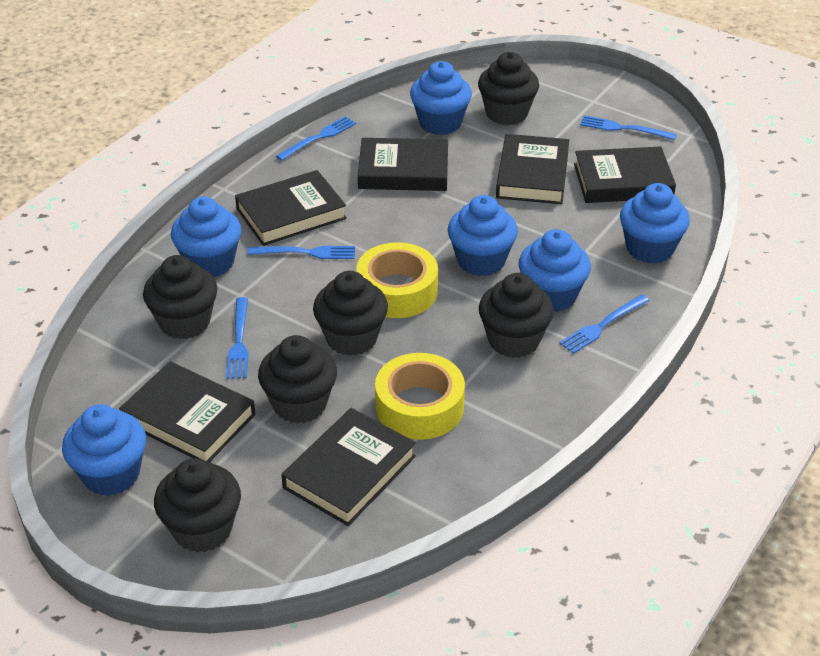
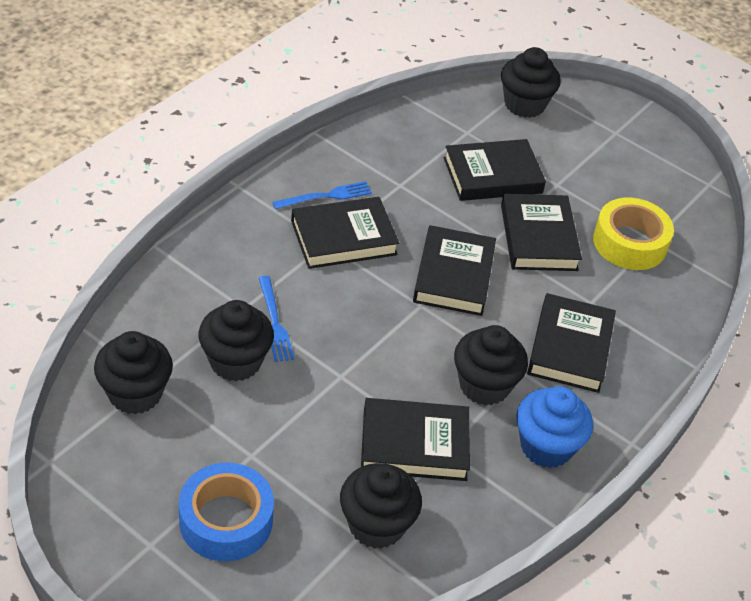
black cupcake: [143,255,217,339] [154,458,241,553] [258,335,337,424] [313,271,388,356] [478,52,539,125] [479,273,554,358] = 6 -> [94,331,173,414] [199,300,274,381] [340,463,422,549] [454,325,528,406] [501,47,561,118] = 5
blue cupcake: [62,404,146,496] [171,197,241,277] [410,61,472,135] [448,195,518,276] [518,229,591,312] [620,183,690,264] = 6 -> [516,386,593,468] = 1
blue fork: [226,297,249,379] [248,246,355,259] [276,116,356,161] [559,295,649,354] [580,115,677,140] = 5 -> [259,276,294,362] [272,181,372,209] = 2
blue tape: none = 0 -> [179,463,274,561] = 1
yellow tape: [356,242,438,318] [375,353,465,440] = 2 -> [593,198,674,270] = 1

